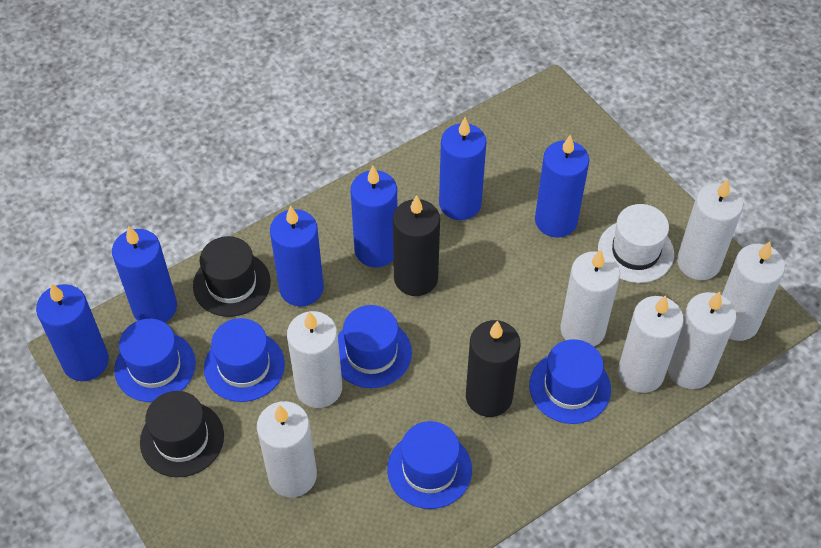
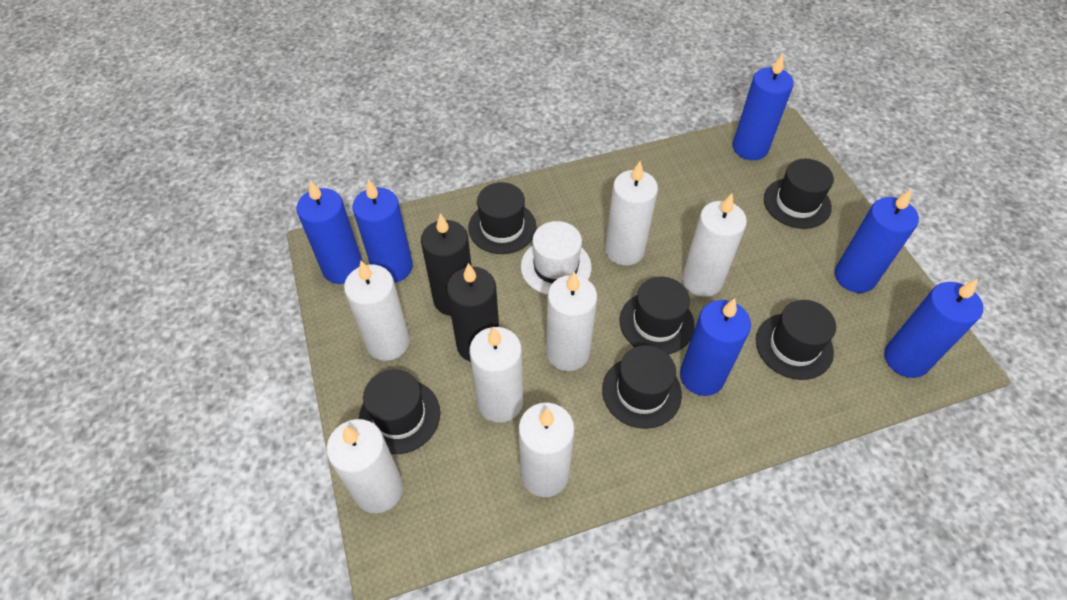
black hat: [140,391,224,477] [193,236,271,317] = 2 -> [359,369,440,454] [468,182,537,254] [602,345,682,429] [620,277,695,354] [756,300,836,380] [764,159,834,229] = 6
blue hat: [114,319,196,402] [204,318,285,402] [338,305,412,388] [387,421,472,509] [529,339,611,424] = 5 -> none = 0

